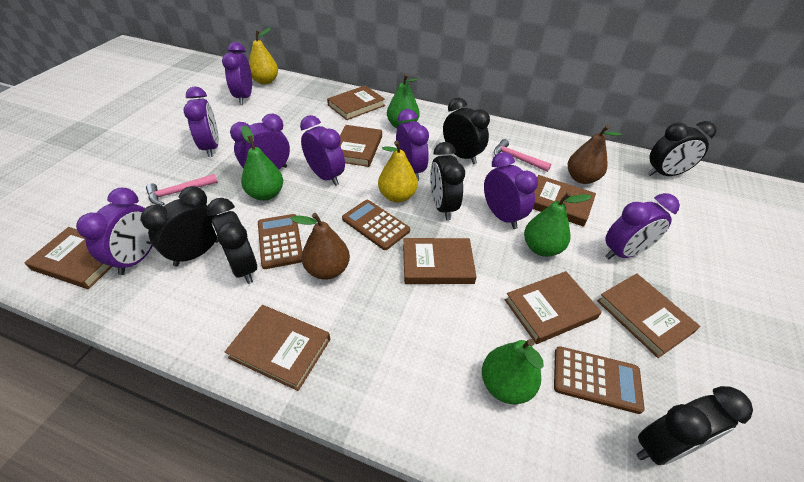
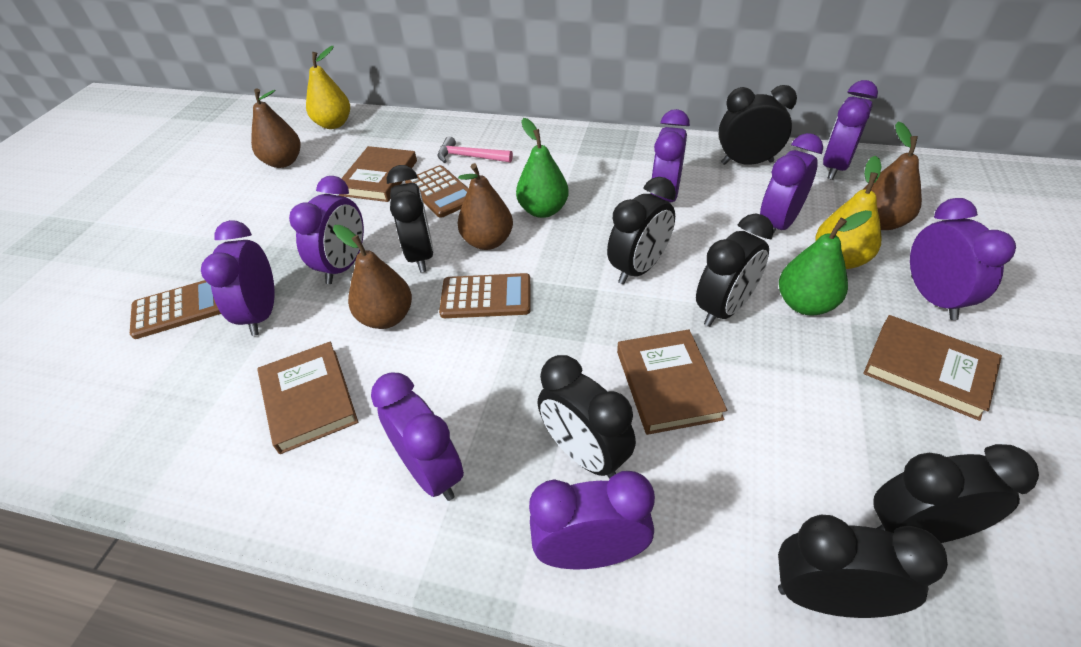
black clock: [141,186,218,267] [207,198,257,284] [430,142,465,220] [443,97,490,164] [637,386,753,465] [648,121,717,176] = 6 -> [387,165,434,273] [538,355,636,479] [607,177,676,284] [696,214,774,327] [719,85,797,165] [778,515,948,618] [873,444,1039,543] = 7
brown book: [24,227,112,289] [225,305,330,391] [327,85,385,120] [340,125,382,167] [403,238,477,284] [505,271,602,344] [533,175,596,227] [597,273,701,358] = 8 -> [257,342,358,454] [339,146,417,202] [617,329,727,435] [863,315,1002,421] = 4
brown pear: [291,213,350,280] [568,125,622,184] = 2 -> [251,88,301,168] [333,225,412,329] [458,163,513,250] [864,121,922,230] = 4
green pear: [241,125,283,201] [387,74,420,128] [482,339,544,404] [524,192,592,257] = 4 -> [516,118,569,218] [779,210,872,316] = 2
pink hammer: [146,174,218,206] [494,139,551,172] = 2 -> [438,136,513,163] = 1

